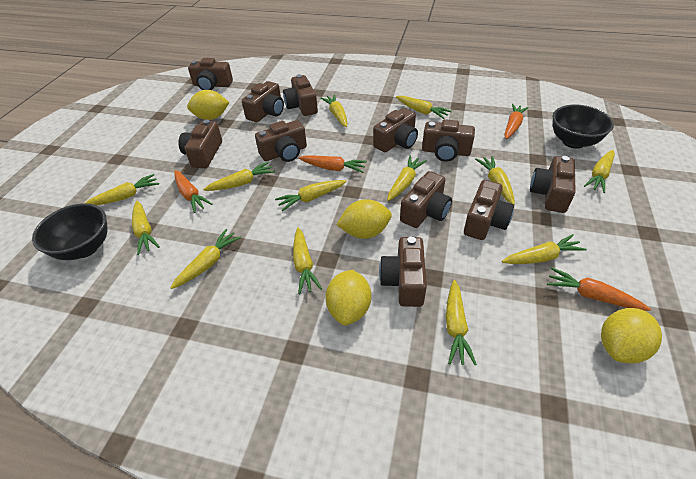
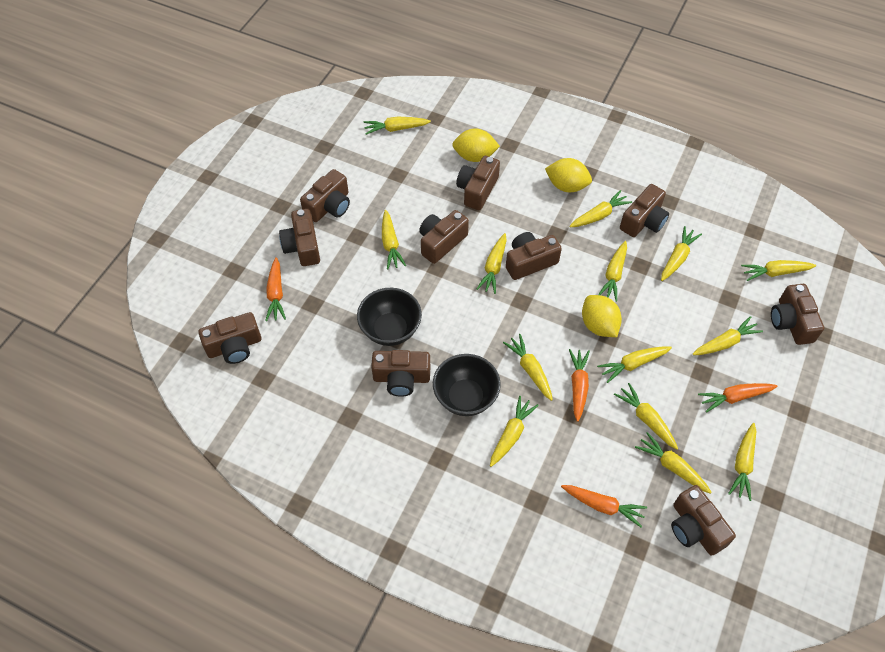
brown camera: [178,120,222,168] [188,58,233,90] [242,81,284,122] [255,120,307,162] [283,74,318,116] [373,108,418,152] [379,236,427,307] [400,171,452,228] [422,119,475,162] [464,180,514,240] [530,156,576,213] = 11 -> [198,312,262,364] [279,209,320,266] [300,169,350,222] [371,350,430,397] [419,210,469,264] [456,156,500,210] [506,232,562,280] [620,184,669,237] [671,485,736,556] [771,284,824,345] = 10
yellow carrot: [85,174,159,205] [132,201,160,255] [170,229,242,289] [203,162,275,191] [275,180,347,211] [293,227,322,294] [321,94,347,127] [387,156,427,201] [396,96,452,119] [446,280,477,365] [475,156,515,205] [502,234,587,264] [584,150,615,193] = 13 -> [364,117,431,135] [382,210,406,269] [477,233,507,294] [490,396,539,467] [503,334,553,401] [569,190,632,227] [597,346,672,383] [598,241,627,302] [614,383,678,450] [635,432,712,494] [661,226,702,281] [693,316,763,355] [728,423,756,501] [741,260,816,281] = 14
yellow lemon: [187,90,230,120] [325,270,371,325] [336,199,392,239] [601,308,662,364] = 4 -> [452,128,500,162] [545,158,592,192] [582,295,622,337] = 3

